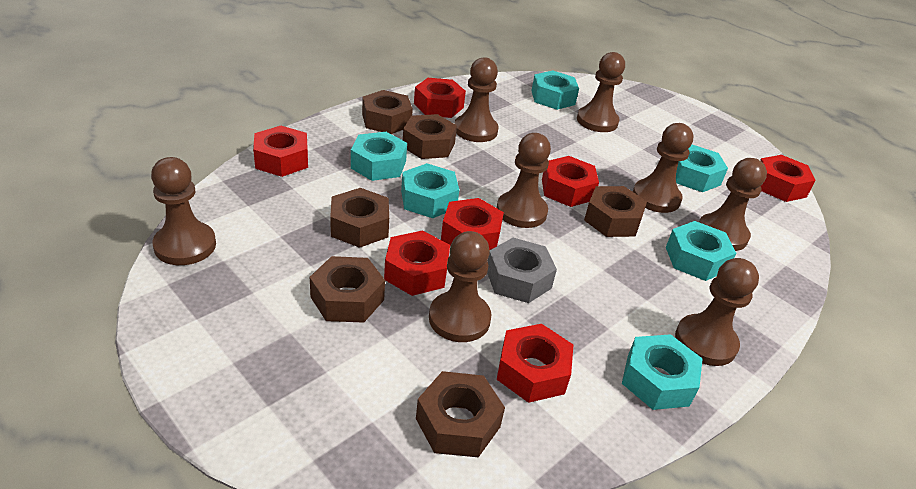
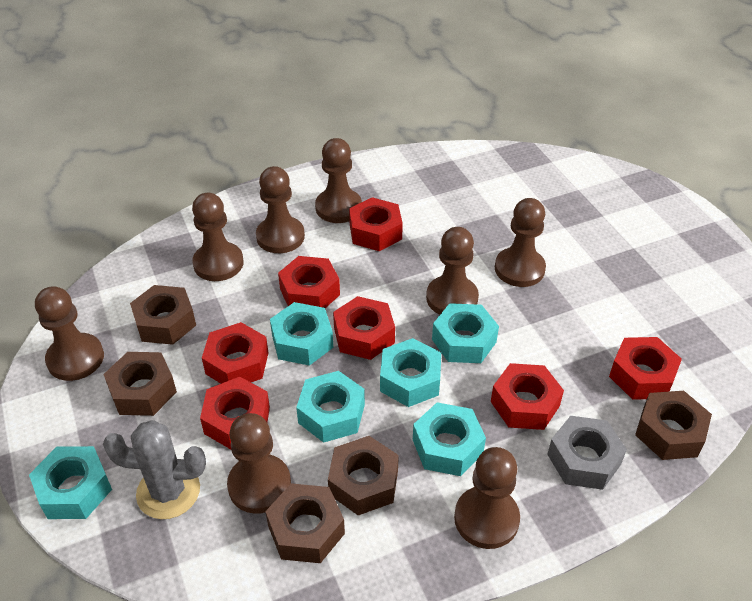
brown nut: [310,256,385,323] [330,188,389,248] [362,90,413,134] [403,114,457,159] [416,371,505,457] [584,186,647,237] = 6 -> [103,352,177,416] [130,285,196,345] [265,483,345,563] [328,436,399,515] [635,391,712,460] = 5
grey cactus: none = 0 -> [103,420,206,519] = 1

